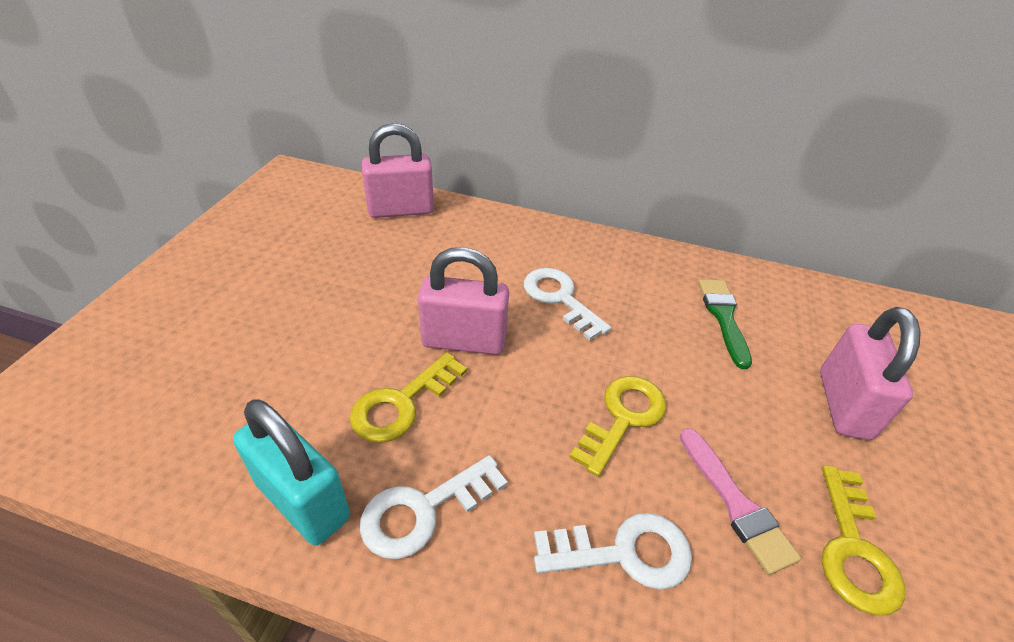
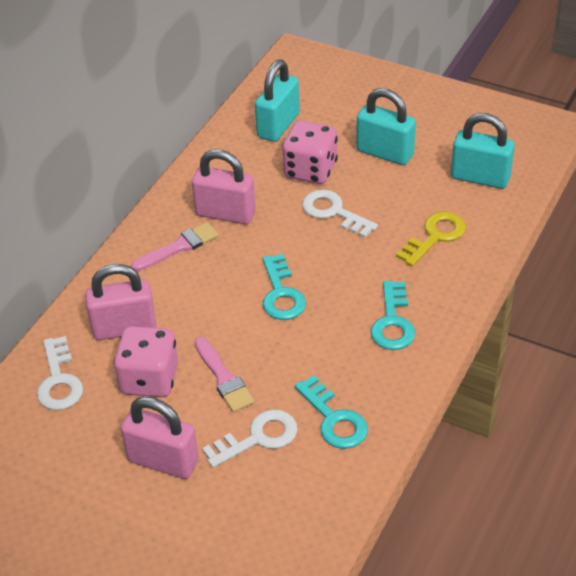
green brush: [698,279,752,369] = 1 -> none = 0
pink brush: [680,428,801,575] = 1 -> [131,222,219,271] [195,337,255,412] = 2
pink dice: none = 0 -> [114,326,178,397] [282,120,338,184] = 2
turquoise key: none = 0 -> [262,254,306,320] [295,375,368,449] [371,281,415,350] = 3
turquoise padlock: [233,400,350,545] = 1 -> [255,60,300,142] [356,88,416,165] [451,113,515,189] = 3
yellow key: [350,352,467,443] [569,376,666,477] [822,465,905,616] = 3 -> [396,212,466,266] = 1

